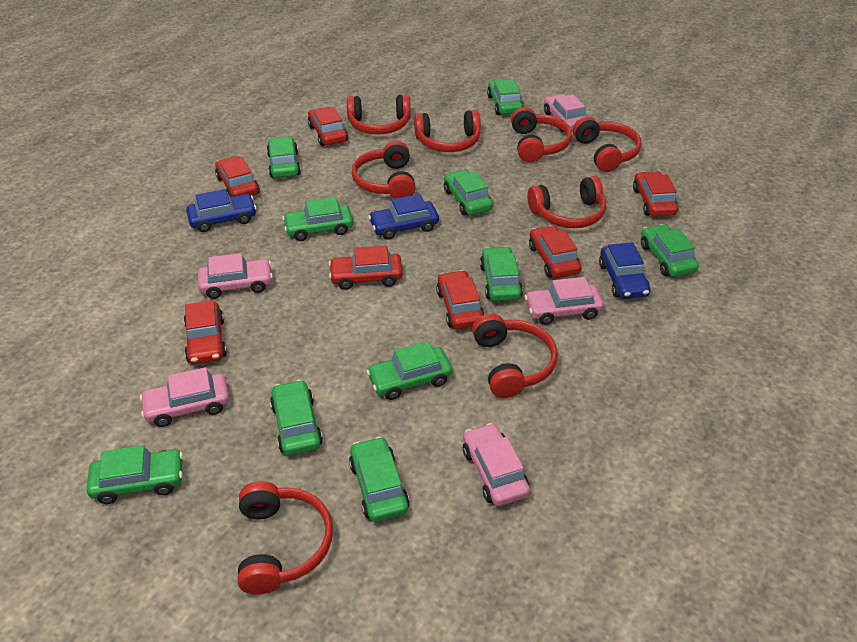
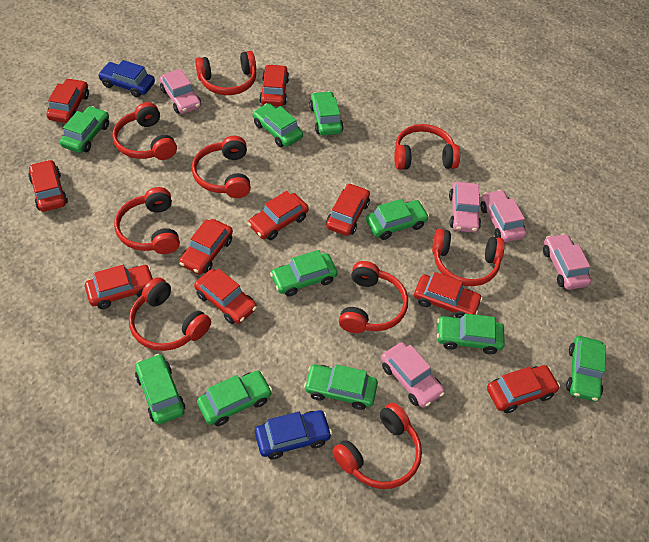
blue car: [186,189,257,232] [368,194,439,240] [599,242,650,299] = 3 -> [98,60,155,97] [255,410,332,459] = 2
red car: [184,300,227,364] [215,156,260,197] [308,107,348,146] [329,245,403,290] [436,270,485,329] [529,225,581,278] [633,171,678,217] = 7 -> [28,160,68,212] [46,78,89,123] [85,265,153,309] [179,219,233,274] [194,269,257,324] [248,191,309,240] [259,64,289,106] [326,183,370,236] [414,272,483,318] [487,365,560,413] = 10
red headphones: [238,481,333,595] [347,95,411,135] [352,141,416,199] [414,110,481,152] [472,314,558,398] [511,107,572,163] [528,176,606,228] [573,117,642,172] = 8 -> [112,102,177,160] [114,187,180,254] [129,277,211,351] [192,136,251,198] [195,51,256,95] [332,403,422,489] [339,261,408,333] [394,124,460,170] [432,229,505,286] = 9

